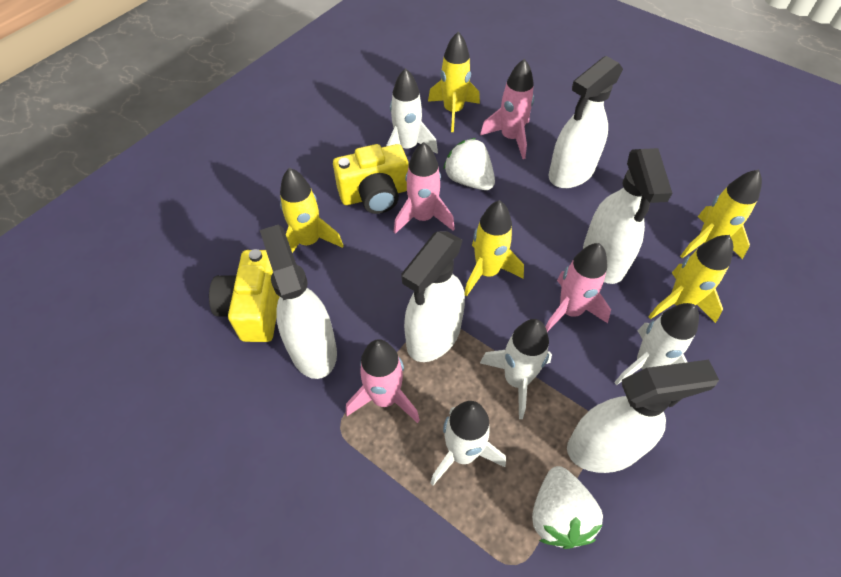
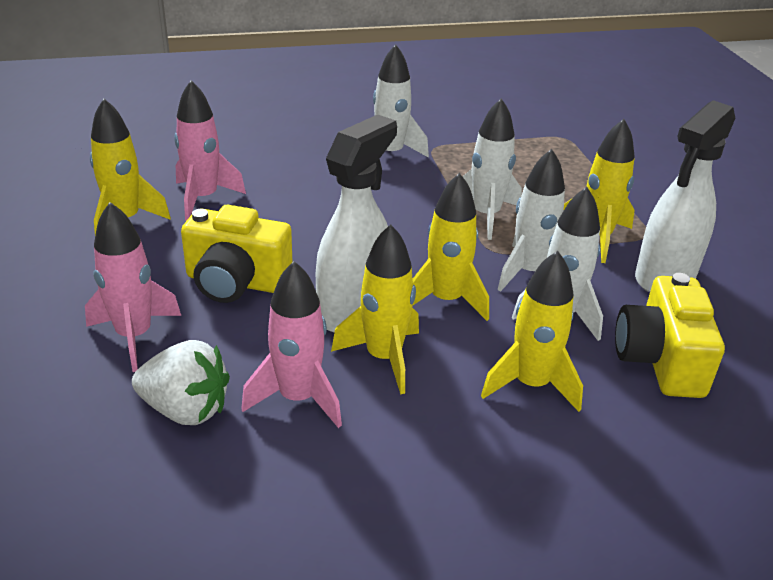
pink rocket: [346,339,420,423] [394,142,455,234] [480,58,534,159] [546,243,611,332] = 4 -> [85,202,181,372] [174,80,246,221] [241,261,342,428] = 3
white spray bottle: [260,224,337,379] [401,231,465,362] [549,56,623,188] [567,360,719,473] [583,148,672,284] = 5 -> [316,115,397,332] [635,100,735,292] = 2
white strawberry: [443,138,495,190] [532,466,603,549] = 2 -> [132,340,230,425] = 1

